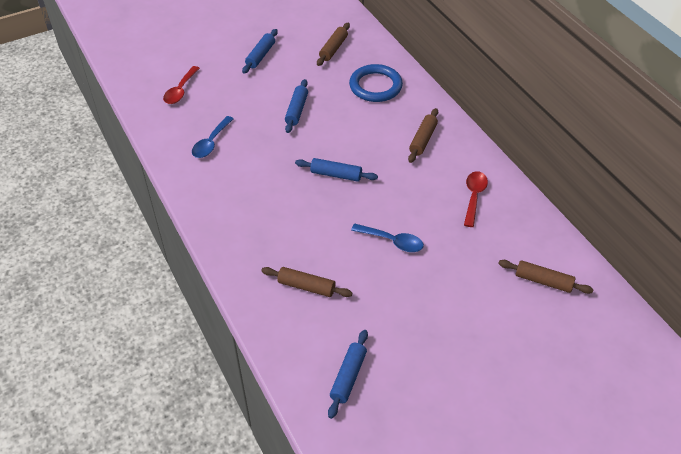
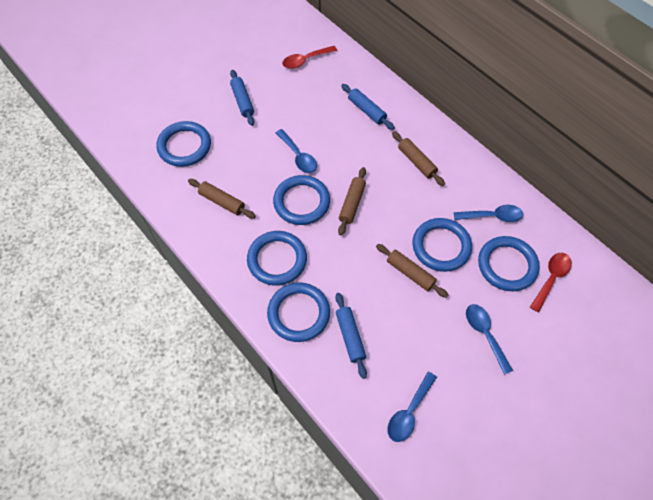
blue ring: [349,64,403,102] = 1 -> [156,121,211,167] [247,231,307,286] [267,282,330,342] [273,175,330,225] [412,218,472,272] [478,236,540,291] = 6
blue rolling pin: [242,29,278,74] [285,79,308,133] [295,158,378,182] [328,330,368,419] = 4 -> [230,70,254,126] [335,293,367,379] [341,84,395,130] = 3
blue spoon: [192,116,234,158] [351,224,424,252] = 2 -> [276,129,317,173] [387,372,437,442] [454,205,523,222] [466,304,513,375] = 4

